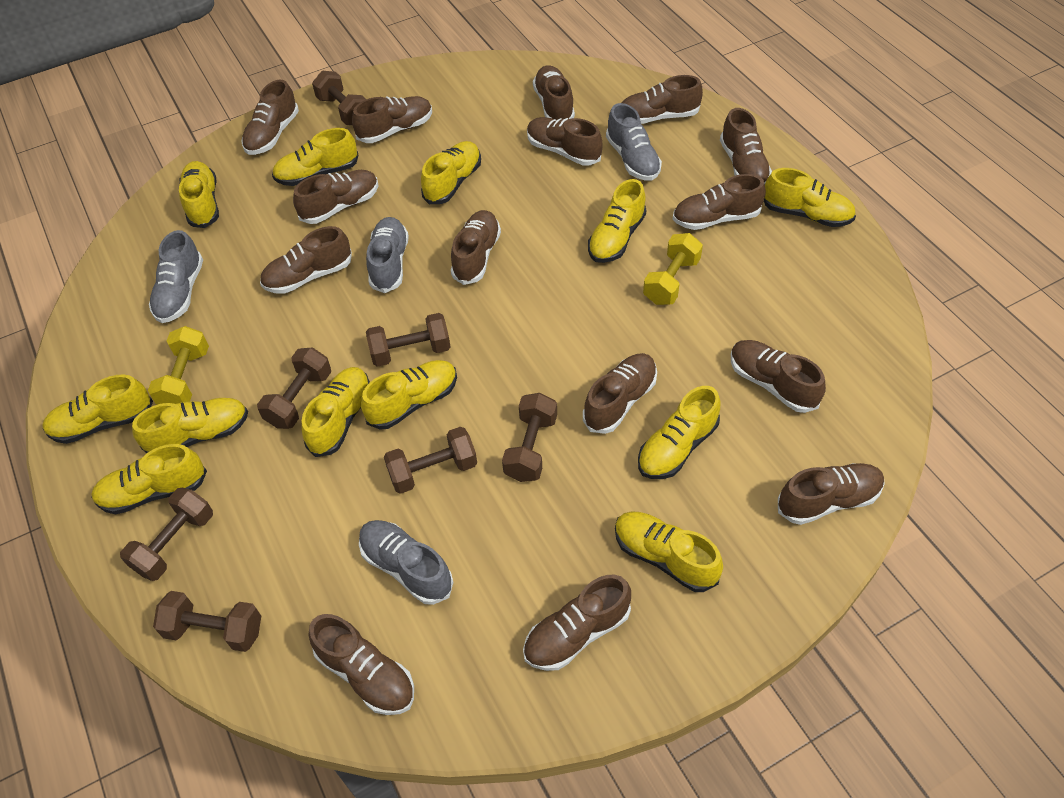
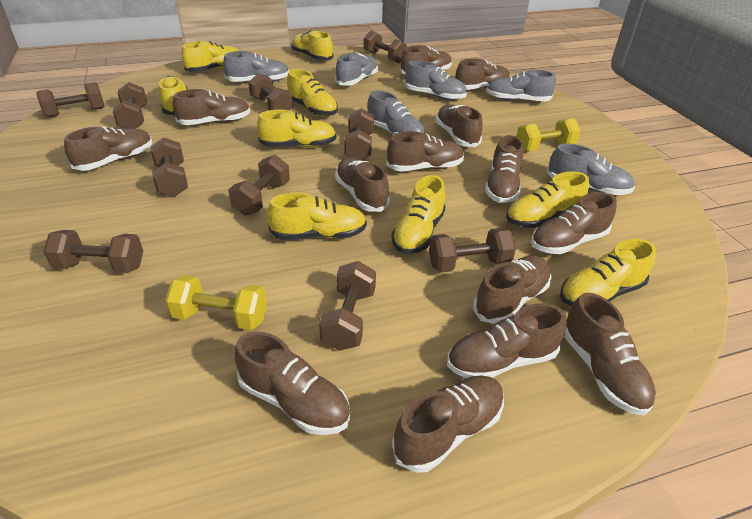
brown dumbbell: [120,487,213,581] [153,591,261,652] [257,347,331,429] [312,71,366,125] [366,313,451,367] [384,427,477,494] [502,393,557,482] = 7 -> [36,82,105,117] [43,230,143,273] [113,82,147,129] [150,137,188,197] [228,155,290,216] [248,73,293,110] [319,261,376,351] [344,108,374,160] [364,31,407,63] [429,228,516,273] = 10
brown shoe: [242,80,299,155] [260,226,352,294] [293,170,378,224] [308,614,414,715] [352,96,432,143] [451,210,501,285] [523,575,631,671] [527,117,603,166] [533,65,575,120] [583,353,657,434] [622,75,703,124] [673,174,766,230] [720,108,772,184] [731,340,826,413] [778,463,885,525] = 15 -> [64,126,152,171] [173,89,250,125] [235,332,350,435] [335,157,390,212] [387,131,464,171] [392,375,504,473] [400,45,452,74] [435,104,483,147] [447,303,567,378] [455,59,510,90] [473,256,551,324] [485,135,524,203] [531,192,617,254] [564,293,656,416] = 14
grey shoe: [149,230,203,323] [359,520,453,605] [366,217,409,293] [606,103,662,181] = 4 -> [223,51,289,82] [335,52,378,86] [367,91,425,135] [405,60,467,100] [486,70,556,101] [547,143,635,195] = 6
yellow shoe: [42,374,153,444] [91,444,207,515] [132,398,248,453] [179,161,219,228] [272,128,358,186] [301,367,370,457] [361,360,457,429] [421,141,481,204] [588,179,647,263] [615,511,723,592] [638,386,720,479] [764,168,856,227] = 12 -> [158,76,188,115] [181,41,239,72] [257,110,337,147] [267,192,367,240] [287,69,338,116] [291,30,333,61] [392,175,446,254] [506,171,589,228] [560,239,656,306] = 9

